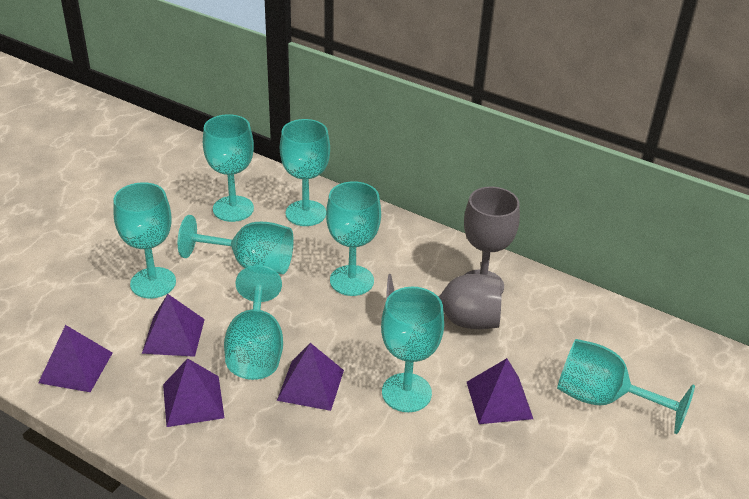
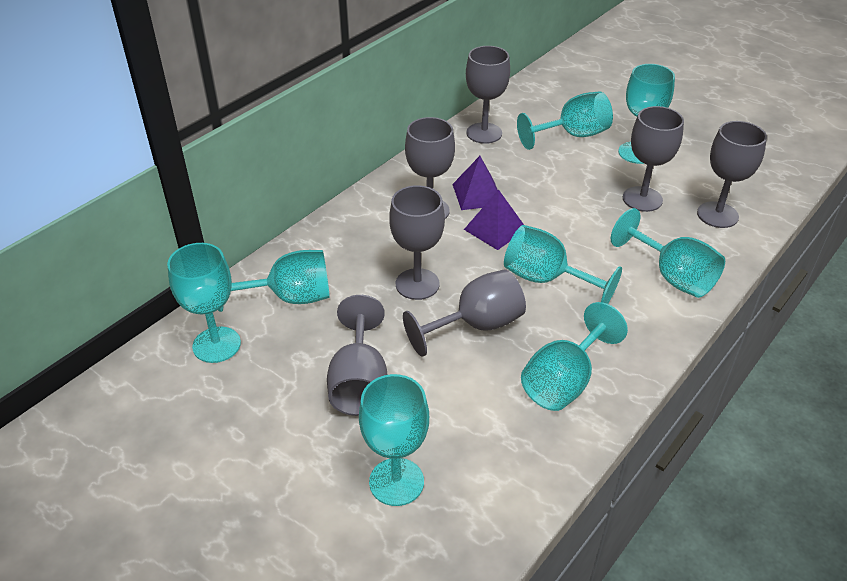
grey goblet: [386,274,502,329] [464,187,520,293] = 2 -> [327,295,387,416] [389,185,445,300] [403,270,526,357] [405,117,455,219] [466,46,510,144] [623,106,684,212] [697,121,767,228] = 7
purple pyramid: [38,325,112,392] [142,294,205,357] [163,358,225,427] [277,343,344,411] [467,358,533,424] = 5 -> [452,156,498,210] [464,189,524,250] = 2

